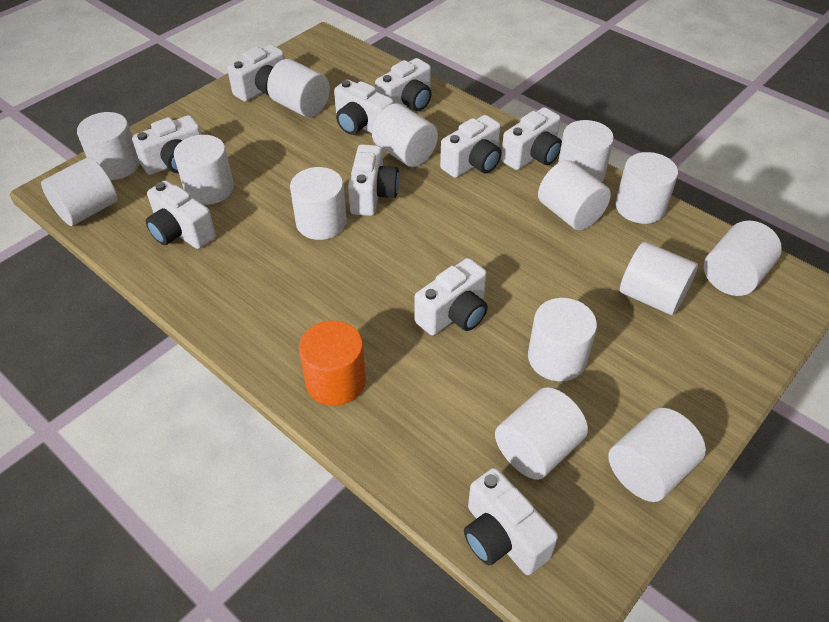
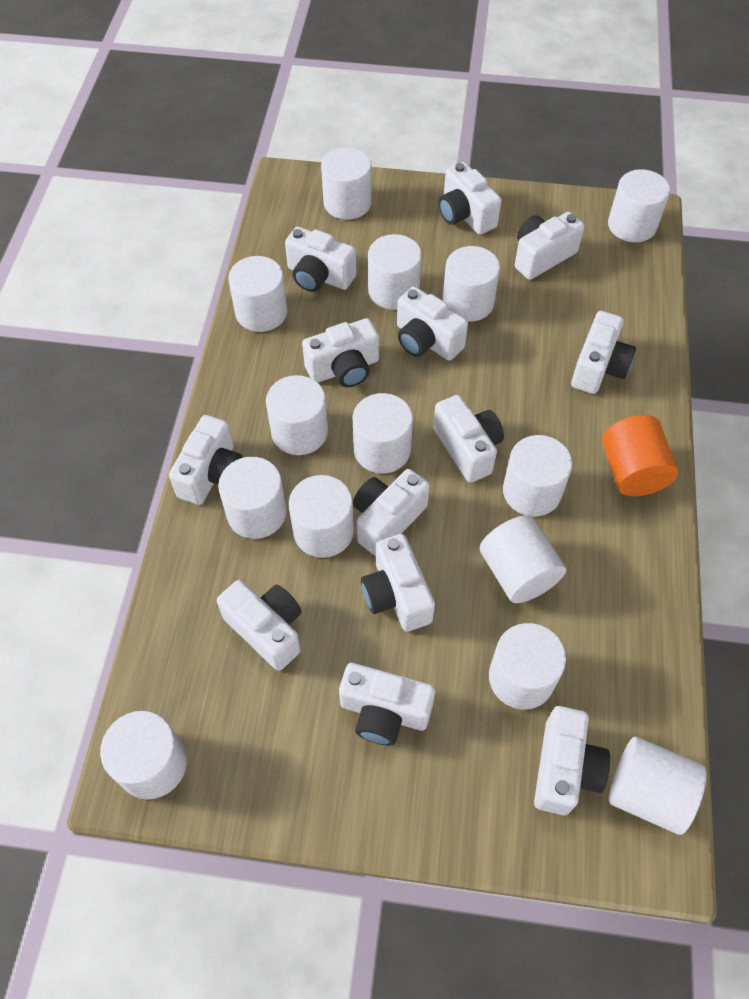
white camera: [132,115,202,175] [145,180,216,249] [227,44,285,102] [334,80,394,135] [348,144,399,216] [375,58,432,111] [415,258,488,335] [440,115,501,178] [464,468,558,575] [501,107,562,170] = 10 -> [169,415,243,505] [217,580,302,671] [285,227,356,292] [302,318,379,387] [339,663,435,745] [353,469,430,556] [361,534,435,632] [397,286,468,361] [433,395,504,483] [439,162,502,235] [515,212,584,280] [534,706,610,816] [571,311,636,394] = 13

